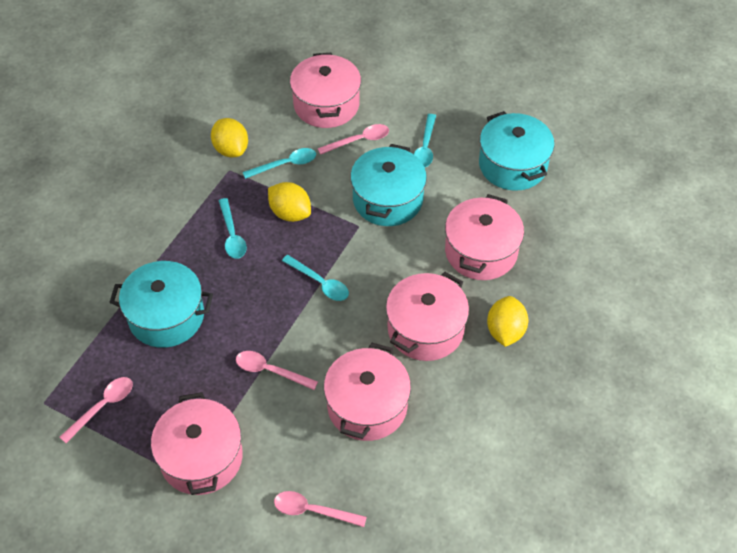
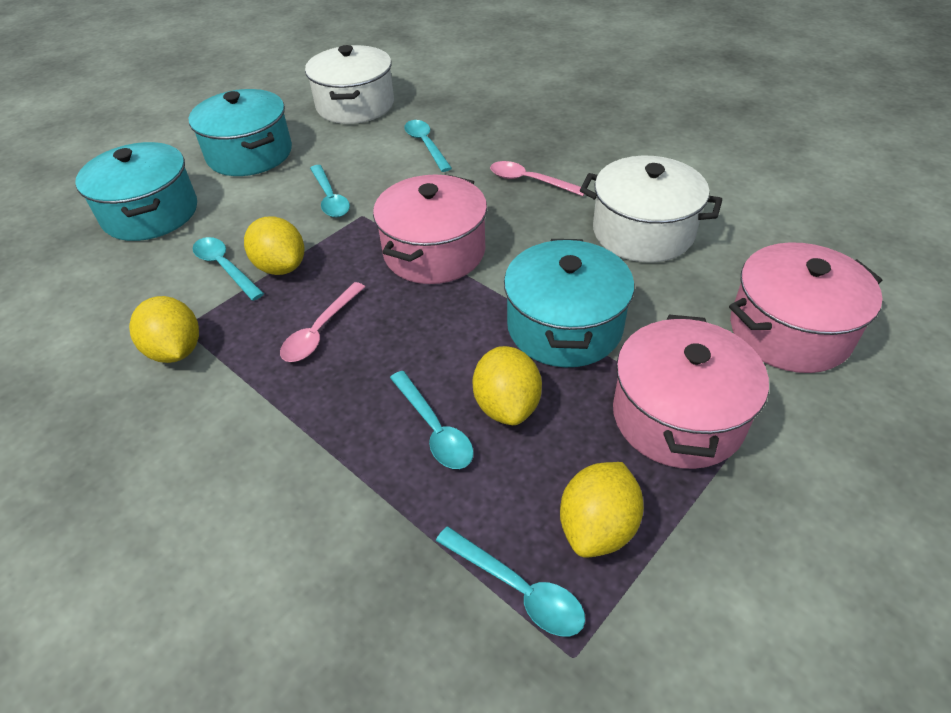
pink pot: [151,392,243,495] [290,53,361,128] [324,343,411,441] [386,272,469,361] [445,194,524,280] = 5 -> [373,175,487,284] [613,315,769,469] [729,242,882,373] = 3
pink spoon: [60,377,133,443] [236,351,318,390] [274,491,367,527] [318,124,389,155] = 4 -> [280,282,365,362] [490,161,585,196] = 2
turquoise spoon: [219,198,247,259] [243,148,316,179] [282,255,349,301] [414,114,436,167] = 4 -> [193,237,264,301] [310,165,350,217] [390,371,474,469] [404,120,452,172] [436,526,585,636] = 5
white pot: none = 0 -> [305,45,394,124] [580,156,722,263] = 2
yellow lemon: [211,118,248,157] [268,182,311,222] [487,296,528,347] = 3 -> [129,296,199,363] [244,216,304,275] [472,346,542,425] [560,462,644,557] = 4

